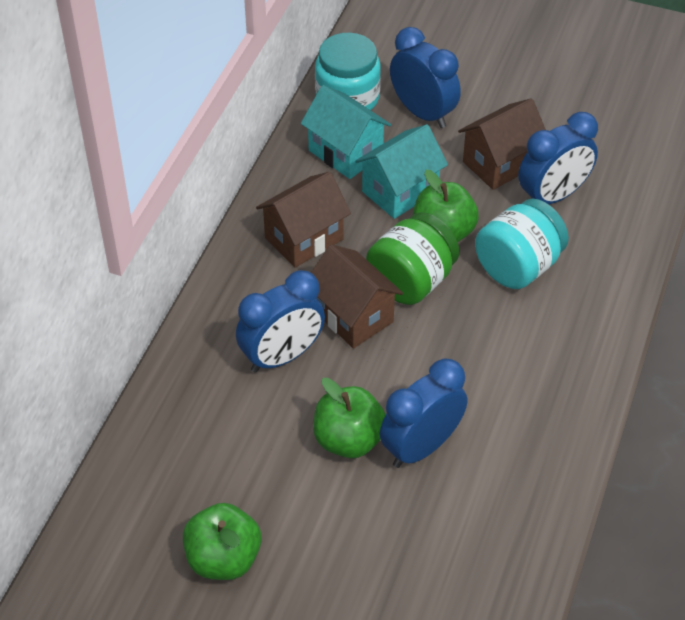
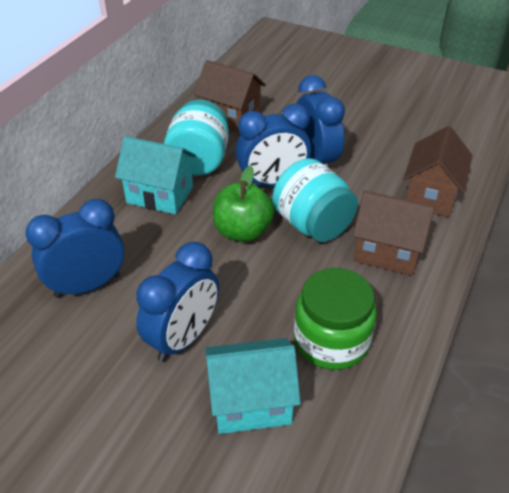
green apple: [183,503,261,580] [313,378,386,458] [413,170,479,242] = 3 -> [213,166,275,242] = 1

